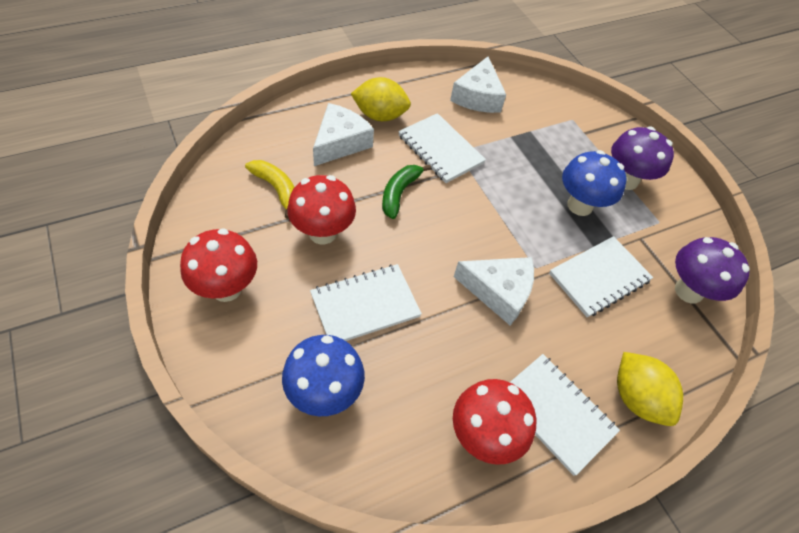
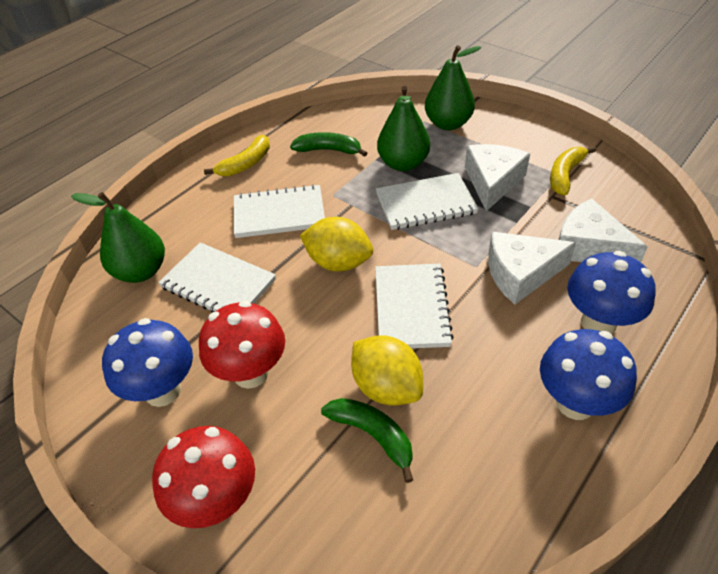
blue mushroom: [282,335,365,416] [562,150,627,216] = 2 -> [102,318,193,407] [540,329,637,420] [567,251,655,334] = 3
green banana: [382,165,431,219] = 1 -> [290,132,367,157] [321,398,413,483] = 2
green pear: none = 0 -> [71,192,165,283] [377,86,430,171] [425,45,481,130] = 3
purple mushroom: [611,126,674,190] [675,237,750,304] = 2 -> none = 0
red mushroom: [180,228,257,302] [287,175,356,244] [453,379,536,465] = 3 -> [152,426,255,528] [199,301,285,389] = 2
yellow banana: [245,160,294,219] = 1 -> [204,135,270,176] [550,147,596,195] = 2

